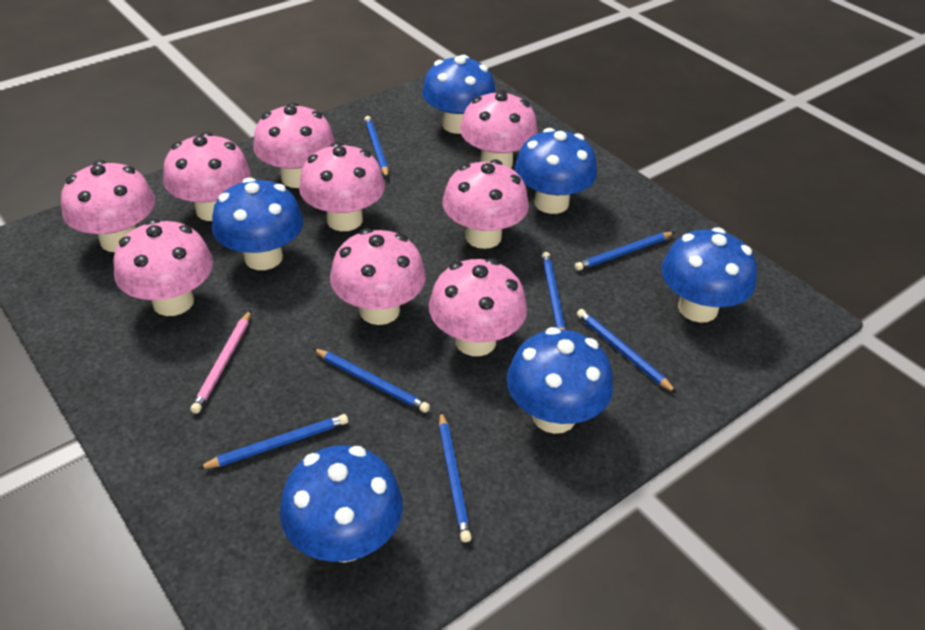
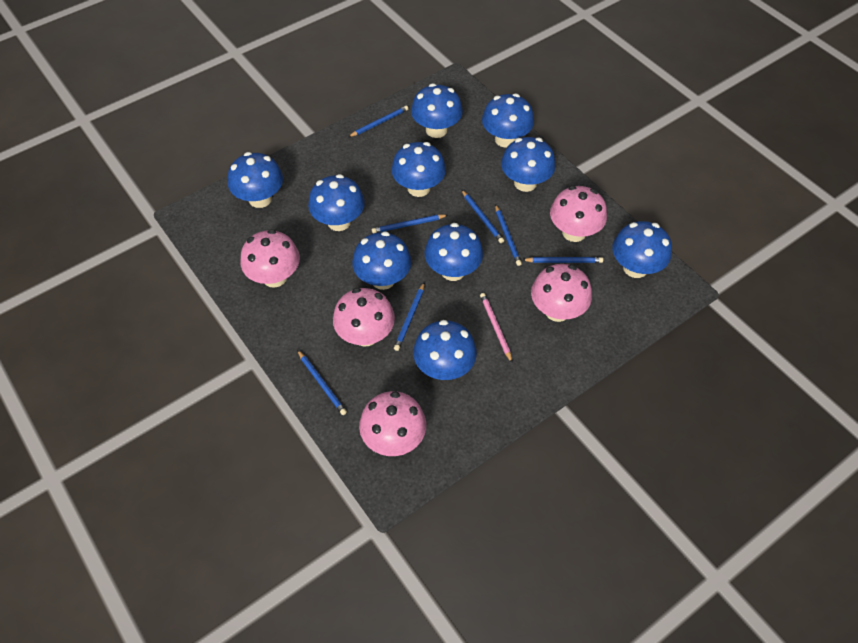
blue mushroom: [212,177,303,270] [280,445,403,563] [422,55,496,134] [507,327,613,434] [515,128,597,214] [661,228,757,323] = 6 -> [228,152,283,208] [308,174,365,231] [352,231,412,290] [391,142,446,197] [411,83,463,138] [413,320,477,380] [425,223,483,281] [482,94,534,148] [501,137,556,192] [612,221,672,278] = 10
pink mushroom: [61,160,155,252] [113,219,213,316] [163,132,250,221] [253,102,335,188] [299,142,385,231] [330,228,426,325] [429,258,527,356] [443,159,529,249] [460,90,538,168] = 9 -> [241,229,300,288] [333,288,395,346] [359,391,426,456] [531,264,592,322] [550,186,607,242] = 5

